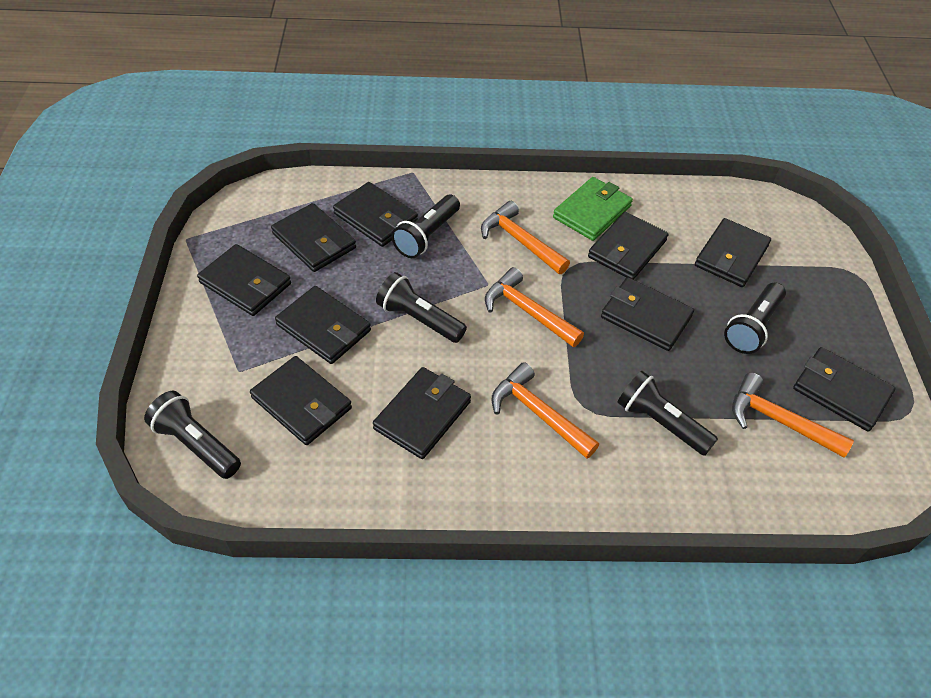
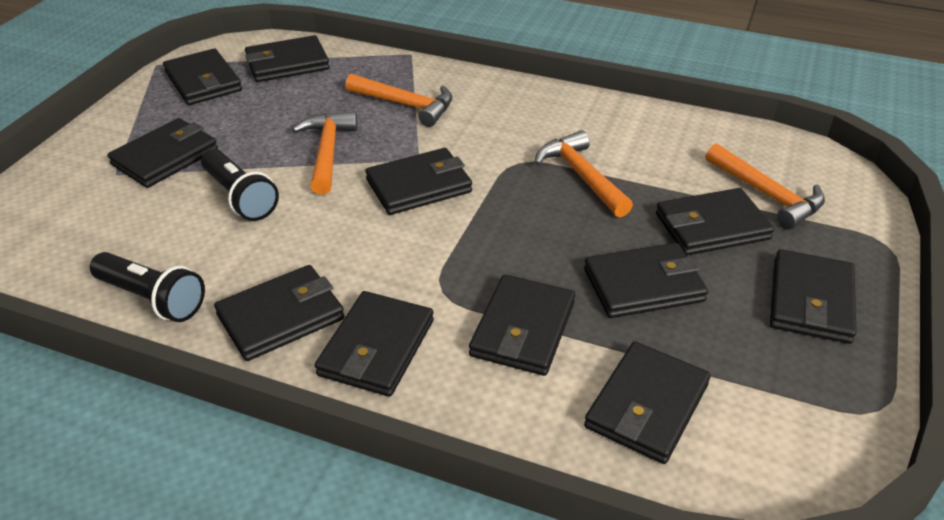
black flashlight: [144,391,241,479] [376,272,467,343] [391,195,460,258] [617,371,718,456] [724,283,786,354] = 5 -> [90,252,205,322] [201,149,279,221] = 2
black wallet: [197,244,291,316] [250,356,352,445] [271,203,356,272] [275,286,371,364] [333,182,418,247] [373,367,471,459] [588,212,669,280] [601,277,694,351] [695,218,771,287] [793,347,895,432] = 10 -> [108,118,218,188] [163,49,242,105] [214,265,345,361] [245,35,330,82] [315,291,434,397] [365,148,472,215] [469,274,575,376] [584,243,708,318] [584,341,711,464] [656,188,774,256] [770,249,856,344] = 11
green wallet: [553,177,633,241] = 1 -> none = 0

